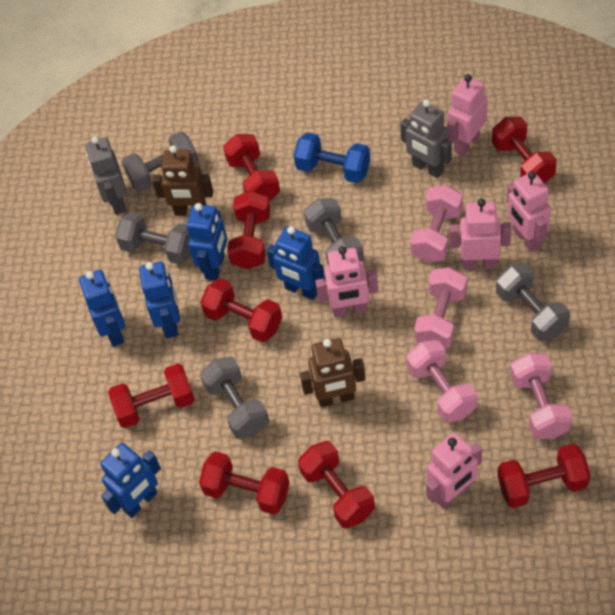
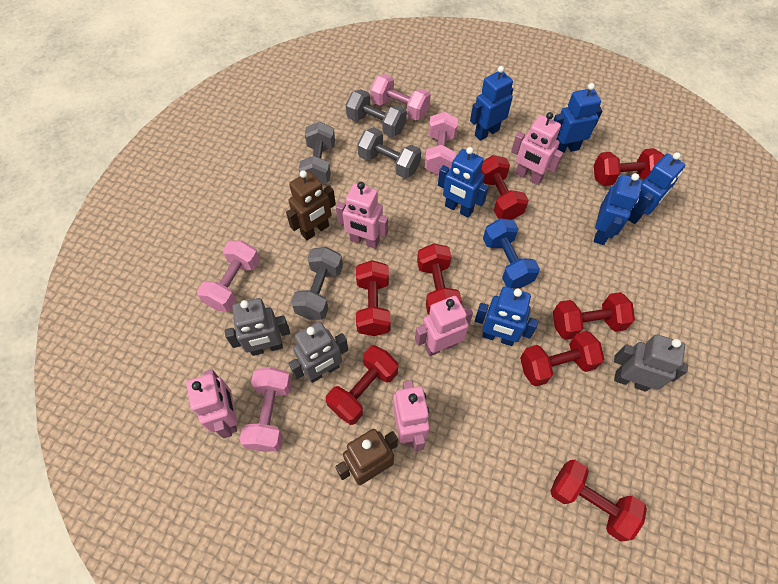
blue robot: [79,270,125,347] [100,443,161,518] [139,262,180,338] [187,203,227,281] [267,226,325,300] = 5 -> [438,147,489,218] [470,66,513,141] [475,286,538,346] [554,83,602,153] [594,173,642,245] [628,152,685,224] = 6
grey dumbbell: [115,212,191,265] [122,131,198,192] [200,357,269,439] [304,198,364,266] [496,263,570,341] = 5 -> [291,247,343,320] [299,122,335,184] [346,89,407,137] [357,127,421,178] = 4
grey robot: [85,136,127,215] [400,99,452,178] = 2 -> [225,298,290,356] [288,322,348,383] [614,334,688,392] = 3

